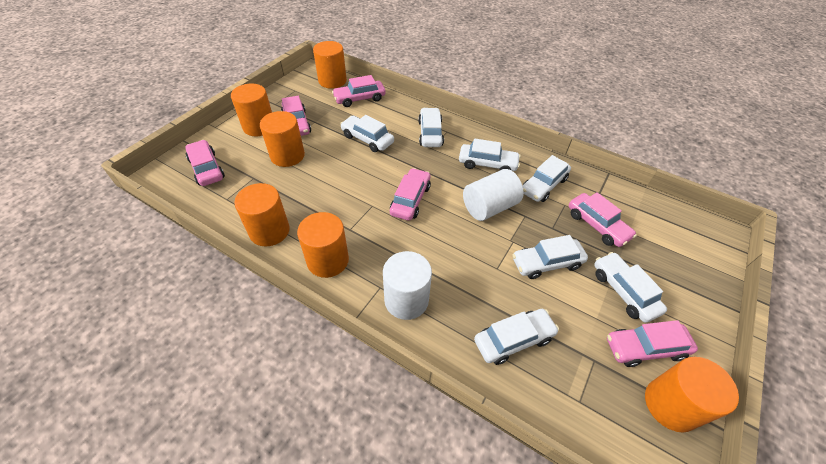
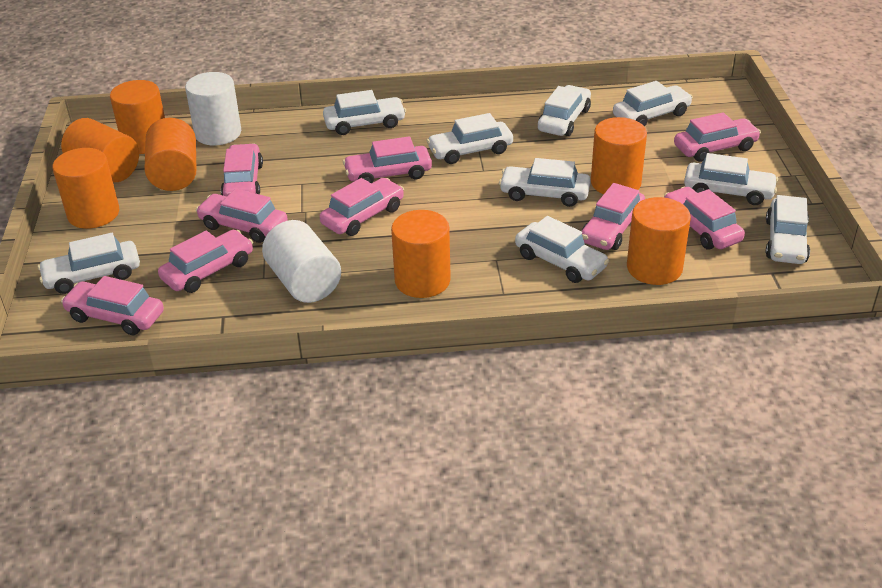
orange cylinder: [231,83,272,136] [234,183,290,247] [260,111,305,167] [297,212,349,278] [313,41,347,89] [645,357,739,433] = 6 -> [52,148,119,229] [61,118,139,183] [110,80,165,154] [144,118,196,191] [391,210,451,298] [591,117,647,194] [627,197,691,285] = 7
pink car: [185,140,225,186] [281,96,311,136] [332,75,386,107] [390,168,431,221] [569,192,637,247] [607,320,698,367] = 6 -> [61,276,164,335] [158,230,253,293] [196,188,288,243] [221,143,263,196] [320,178,404,236] [343,136,432,183] [582,183,645,250] [664,187,745,250] [674,112,761,162] = 9
white car: [340,115,394,152] [418,108,444,147] [459,138,521,171] [474,309,559,365] [512,235,588,279] [522,155,571,202] [594,252,667,323] = 7 -> [38,233,140,294] [323,90,406,135] [426,113,513,164] [499,158,591,207] [515,216,609,283] [538,85,591,136] [613,81,693,127] [684,153,778,205] [766,195,810,264] = 9

